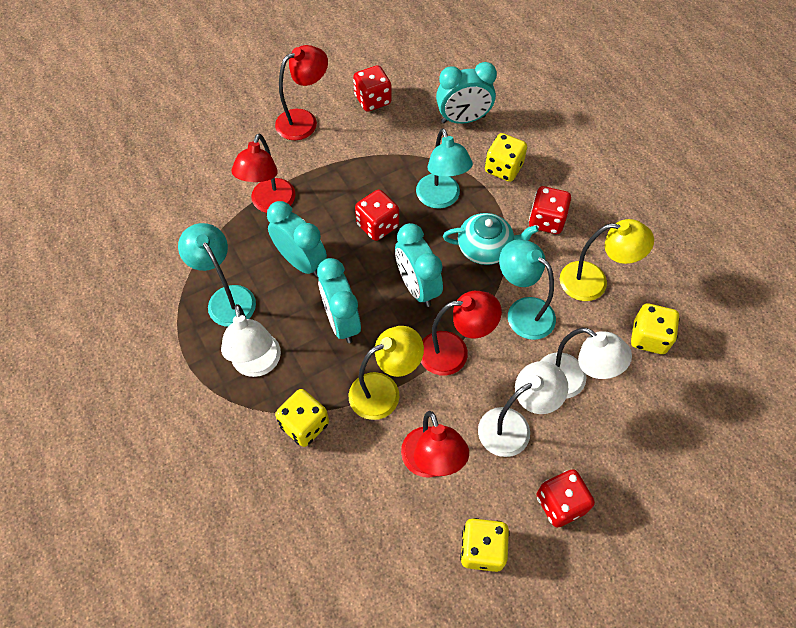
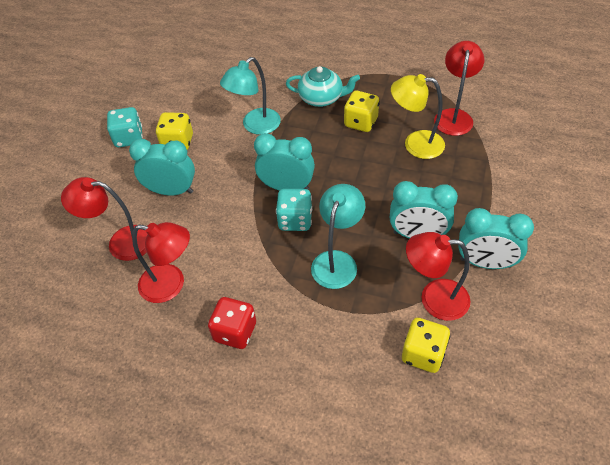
red dice: [353,65,392,112] [355,189,399,241] [529,186,571,234] [536,469,595,528] = 4 -> [208,297,256,349] = 1
turquoise dice: none = 0 -> [107,107,143,147] [276,189,312,231] = 2
turquoise lamp: [178,223,256,327] [416,128,473,209] [499,239,556,340] = 3 -> [220,57,281,135] [311,184,365,289] = 2
white lamp: [221,304,281,377] [478,361,568,457] [541,327,632,398] = 3 -> none = 0
yellow dice: [275,389,329,447] [460,518,510,572] [485,133,527,182] [631,304,680,354] = 4 -> [155,112,193,150] [344,91,380,132] [402,318,450,373] = 3
yellow lamp: [349,326,424,420] [560,219,654,301] = 2 -> [391,74,445,159] = 1

